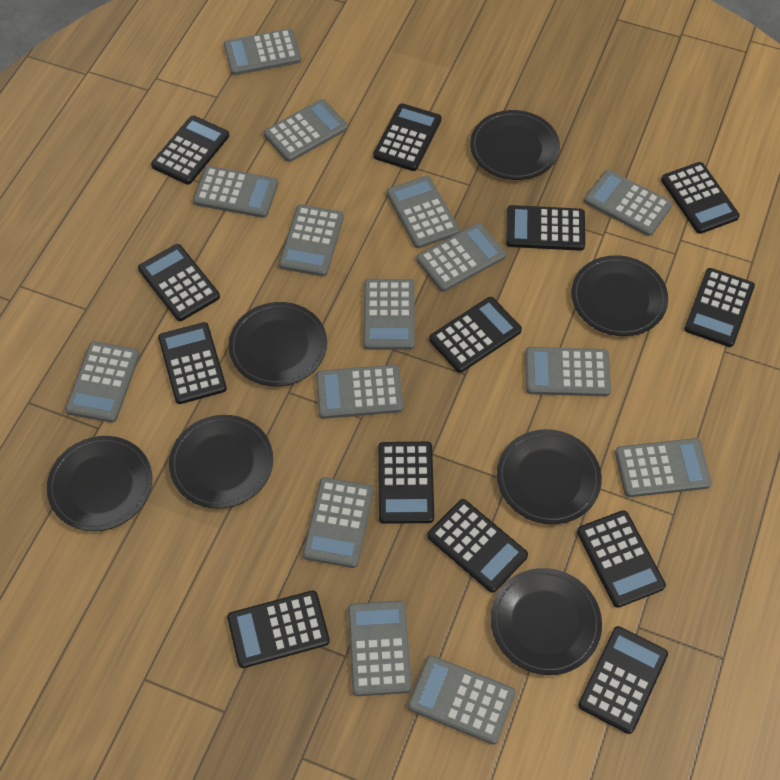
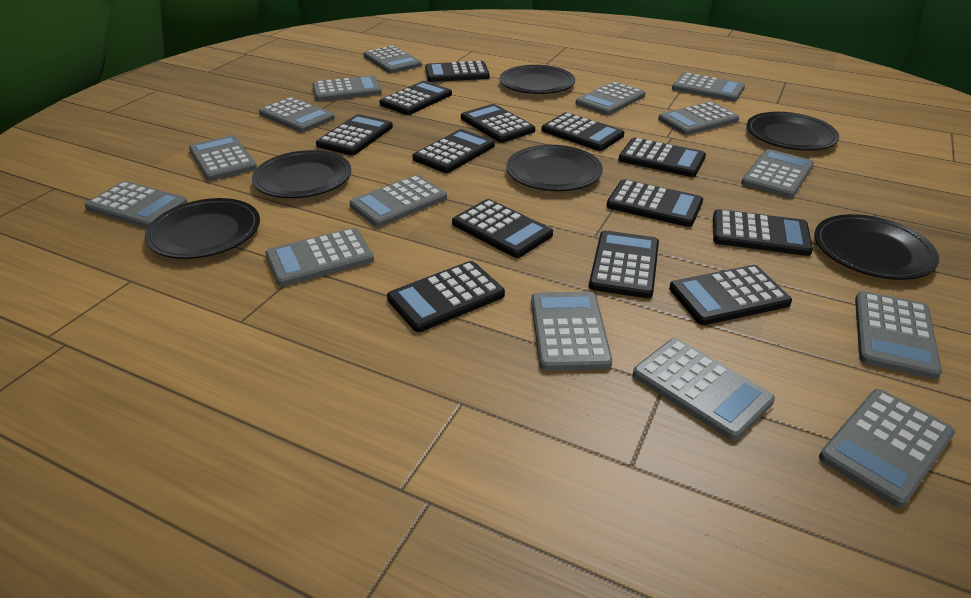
black plate: [47,436,152,531] [169,415,273,509] [228,302,327,386] [470,110,560,180] [491,568,602,675] [497,429,602,524] [571,255,668,336] = 7 -> [145,198,260,259] [252,150,351,198] [500,65,575,94] [507,145,603,191] [747,112,839,151] [814,214,939,280] = 6

